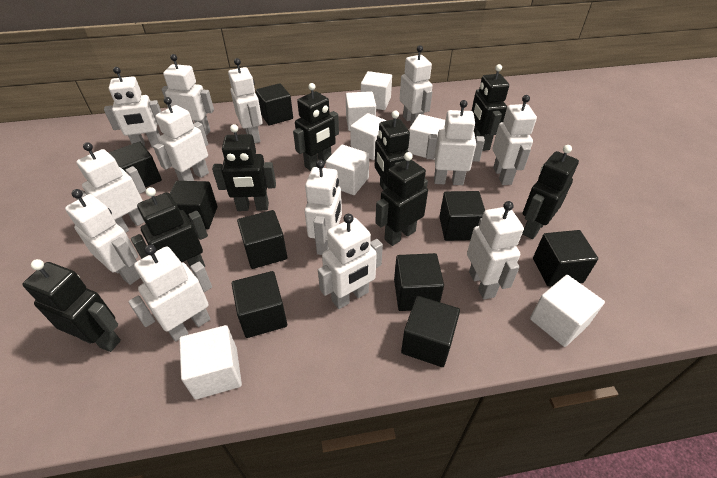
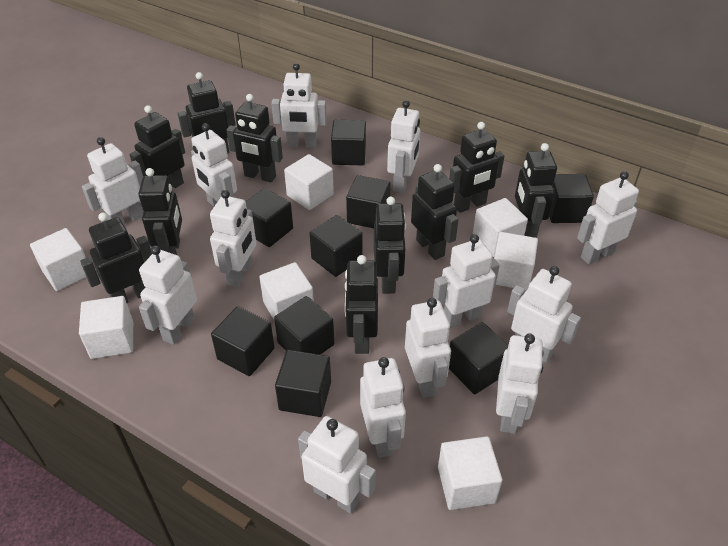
black robot: [23,259,121,352] [131,187,208,267] [212,124,276,211] [293,83,339,171] [375,110,410,190] [375,152,428,246] [472,64,509,151] [522,145,579,239] = 8 -> [80,213,152,303] [130,105,185,188] [138,168,182,255] [177,72,236,154] [226,94,283,182] [345,255,378,354] [374,197,406,294] [411,164,459,260] [449,122,504,213] [515,143,557,238] = 10

